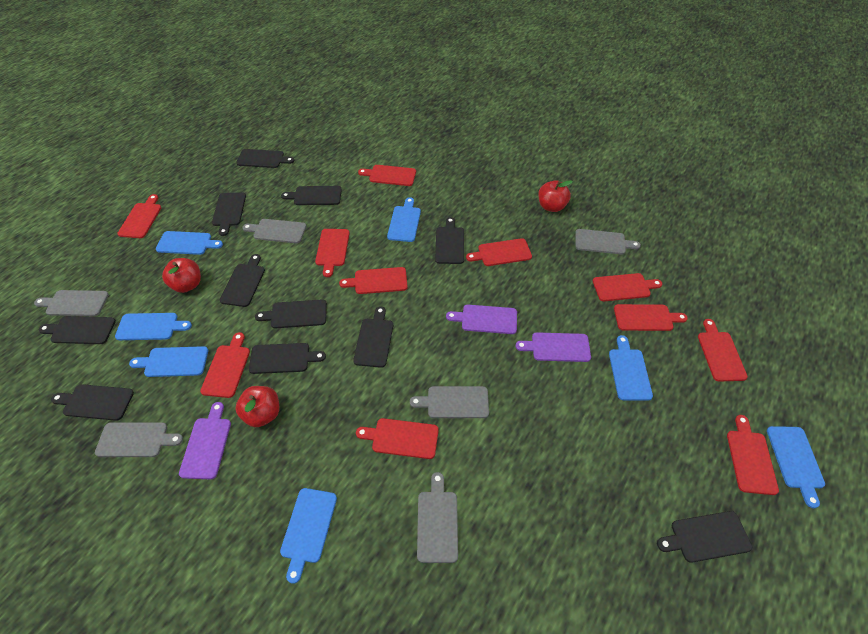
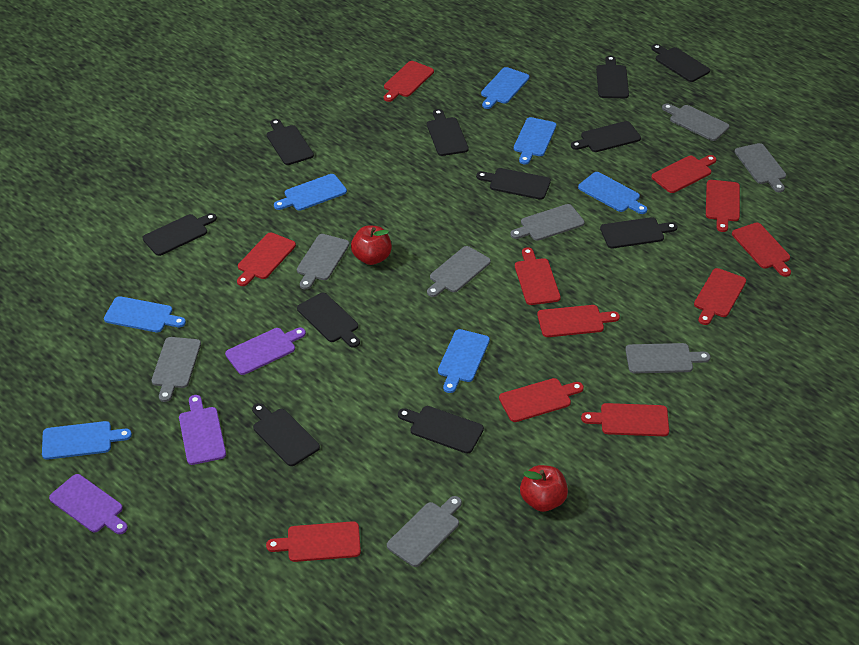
grey cutting board: [34,290,109,316] [95,422,183,457] [242,219,306,243] [410,386,489,418] [417,472,458,563] [575,229,641,255] = 6 -> [151,337,201,402] [297,234,349,290] [387,496,462,567] [427,246,491,297] [510,204,585,241] [625,343,710,373] [662,103,729,141] [735,143,786,192] = 8
red apple: [162,258,201,293] [235,386,279,427] [538,180,573,212] = 3 -> [351,226,392,265] [520,465,568,512] = 2

